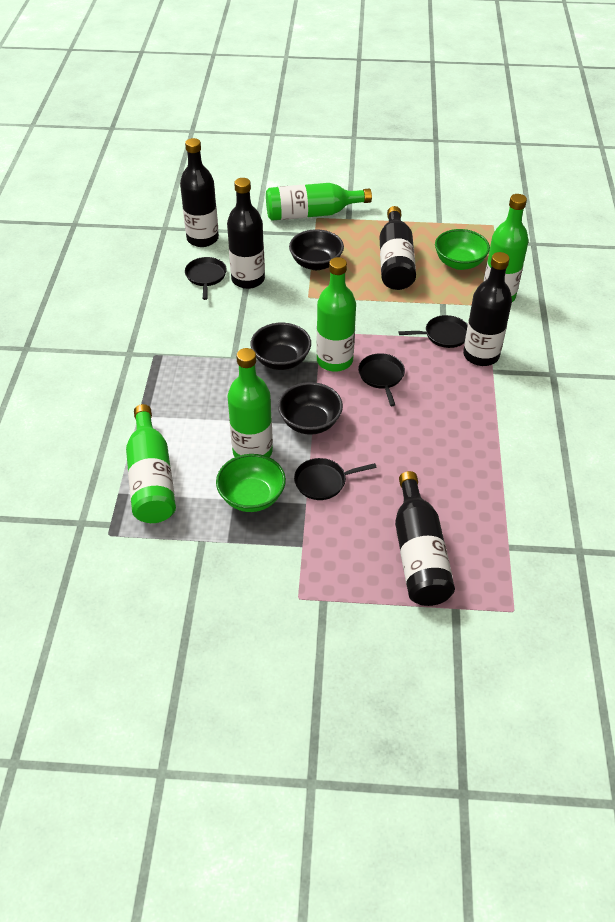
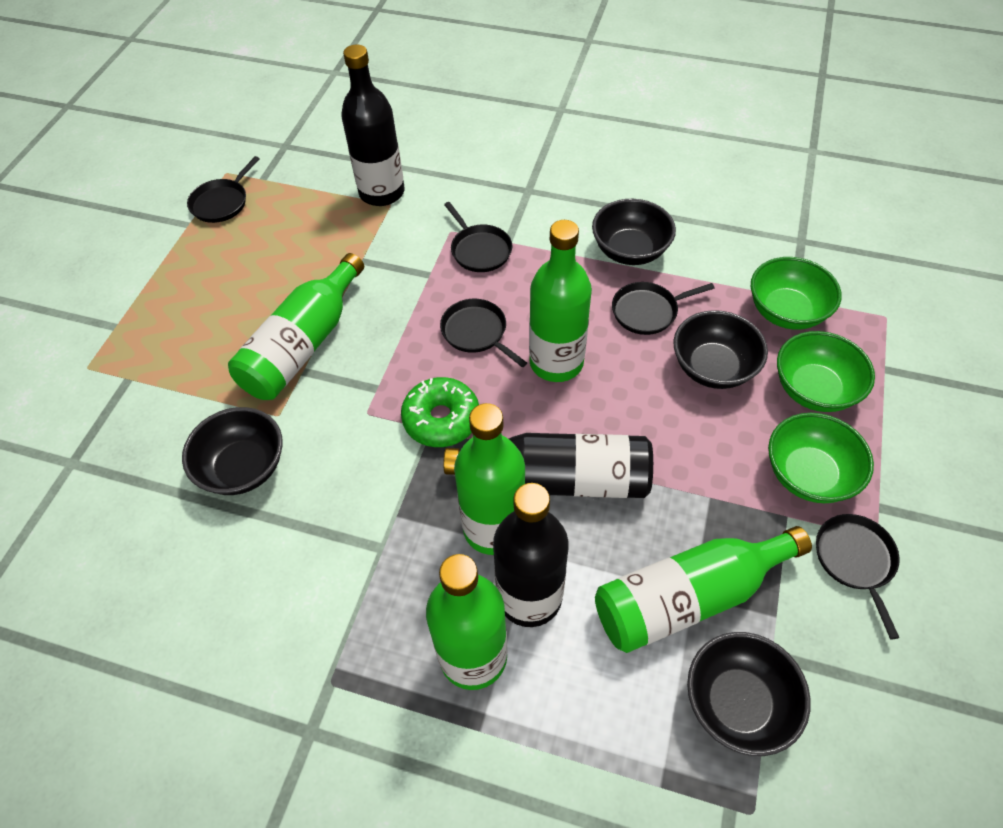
black bottle: [180,138,219,247] [227,178,265,289] [380,206,416,290] [395,471,455,606] [463,252,512,366] = 5 -> [341,45,405,206] [443,433,653,498] [493,483,569,627] = 3
black bowl: [250,323,311,370] [278,382,343,435] [289,229,344,270] = 3 -> [182,407,283,495] [592,199,676,265] [673,310,768,389] [687,632,811,756] = 4
black pan: [185,257,227,300] [294,458,377,500] [358,353,405,406] [399,315,468,348] = 4 -> [187,156,260,223] [440,299,527,367] [444,202,512,272] [612,282,714,335] [816,514,900,639] = 5
green bowl: [216,454,286,512] [435,229,490,270] = 2 -> [751,257,842,330] [768,413,874,503] [777,331,875,412] = 3
green donut: none = 0 -> [401,377,479,447] = 1

